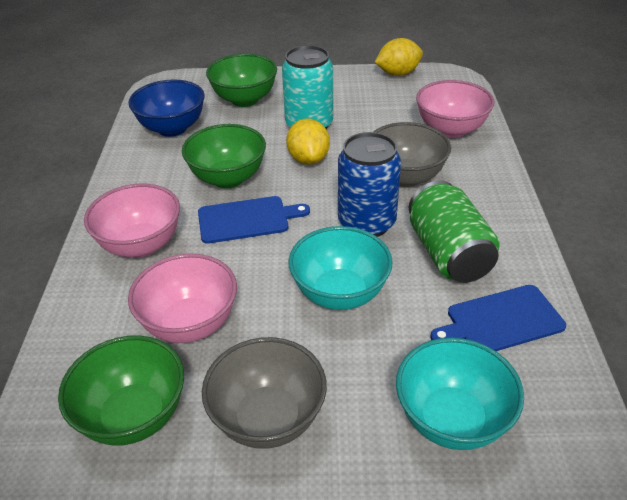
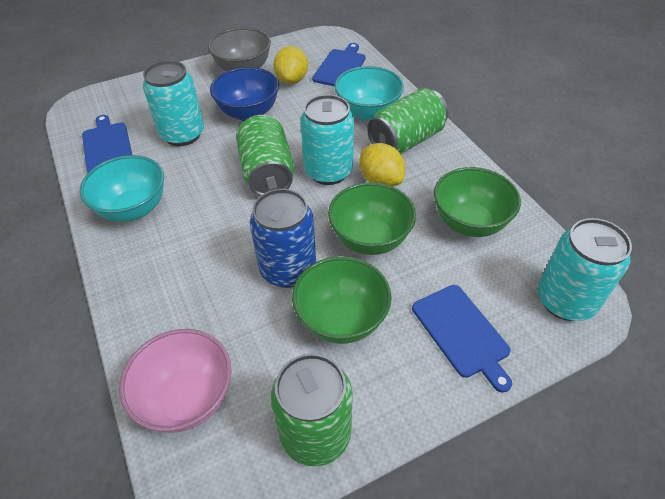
blue cutting board: [198,196,310,244] [430,285,566,351] = 2 -> [82,115,132,173] [312,43,366,86] [412,285,512,393] = 3
green can: [409,181,500,283] = 1 -> [236,115,294,196] [270,353,353,467] [367,88,448,154] = 3
grey bowl: [202,337,327,449] [373,122,451,187] = 2 -> [208,27,271,71] = 1
pink bowl: [84,183,180,257] [128,254,237,343] [416,80,494,138] = 3 -> [119,329,232,433] = 1
turquoise can: [282,45,333,129] = 1 -> [143,60,204,146] [300,95,354,185] [538,218,632,321] = 3

